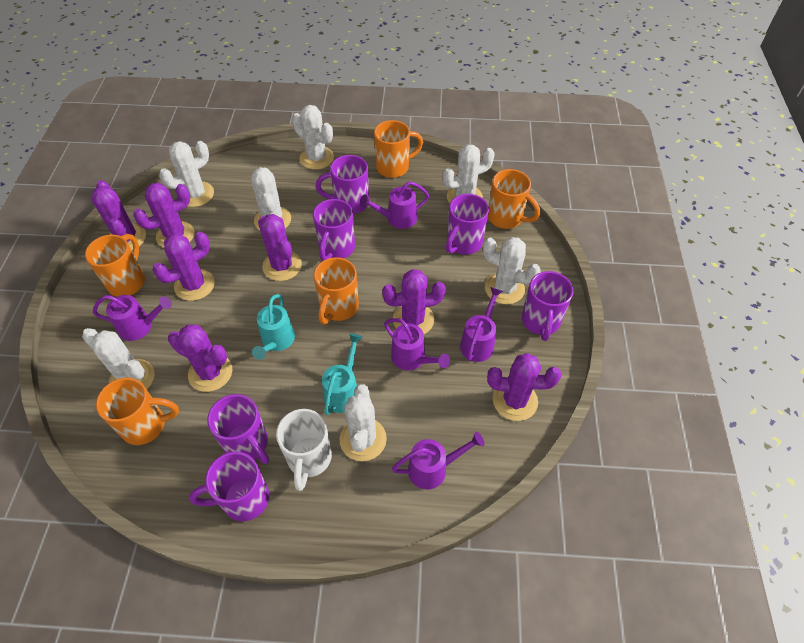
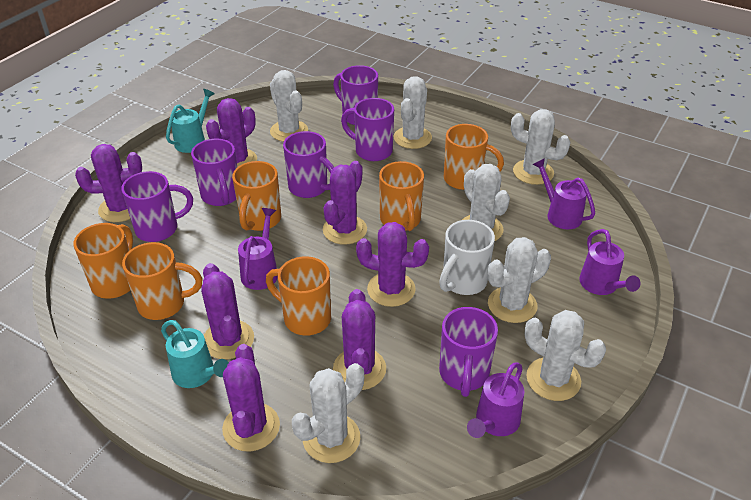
orange mug: [85,234,145,297] [96,378,179,445] [313,257,359,324] [374,120,423,178] [488,169,540,229] = 5 -> [73,223,133,299] [122,242,203,320] [232,161,281,231] [266,256,331,336] [379,161,424,231] [444,124,504,190] = 6
purple watering can: [93,295,172,341] [360,181,429,229] [384,318,450,370] [392,432,485,489] [460,287,503,362] = 5 -> [238,208,278,290] [467,362,525,438] [532,158,595,229] [579,229,640,295] = 4

